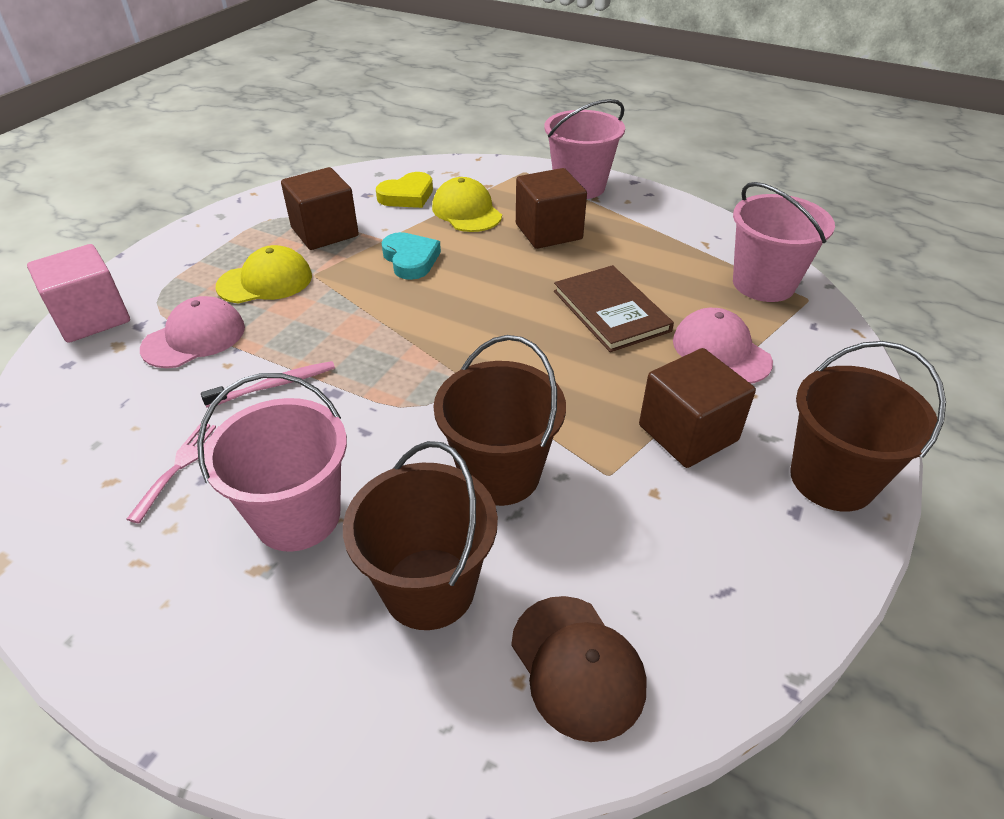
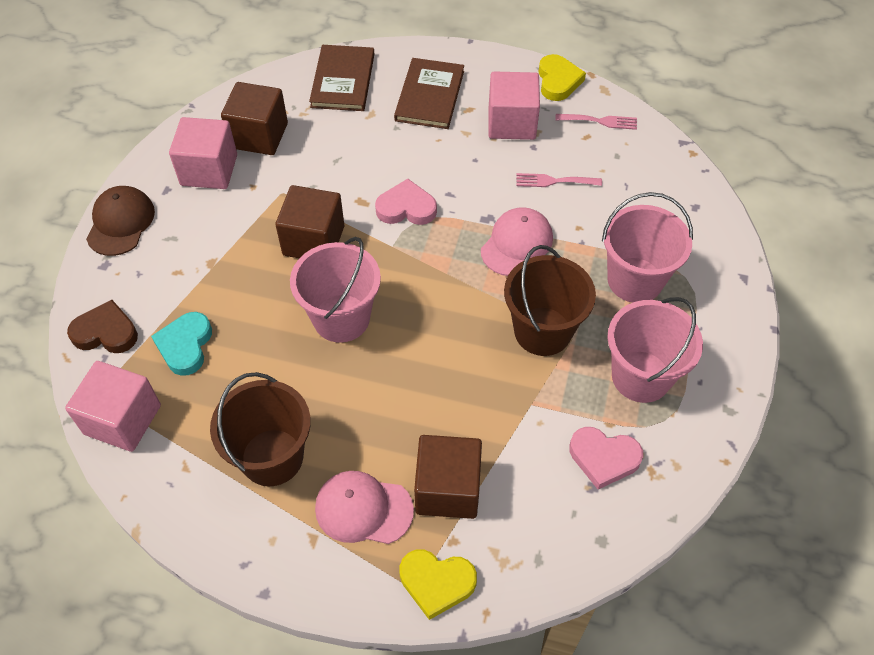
brown book: [554,265,674,352] = 1 -> [309,45,374,111] [394,58,464,129] = 2
brown bucket: [343,441,498,630] [434,335,566,506] [790,341,946,512] = 3 -> [210,372,311,486] [504,245,596,356] = 2
brown heart: none = 0 -> [67,300,138,353] = 1
pink cube: [27,244,130,343] = 1 -> [65,361,161,452] [169,117,237,189] [488,71,540,140] = 3
pink fork: [126,423,219,523] = 1 -> [516,173,602,187] [555,114,637,130] = 2
pink heart: none = 0 -> [375,179,437,225] [569,427,643,489] = 2
pink toothbrush: [201,361,335,408] = 1 -> none = 0
yellow cap: [216,245,312,303] [432,177,502,232] = 2 -> none = 0
yellow heart: [376,172,433,208] = 1 -> [399,549,477,620] [539,54,586,101] = 2

